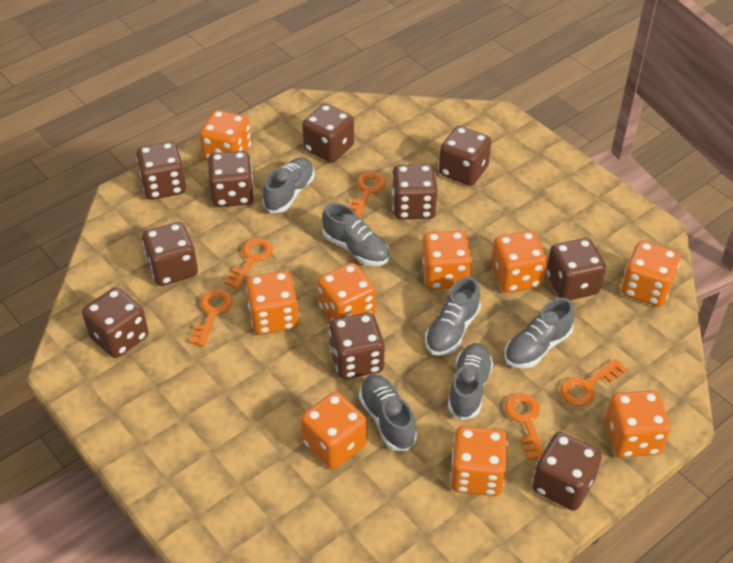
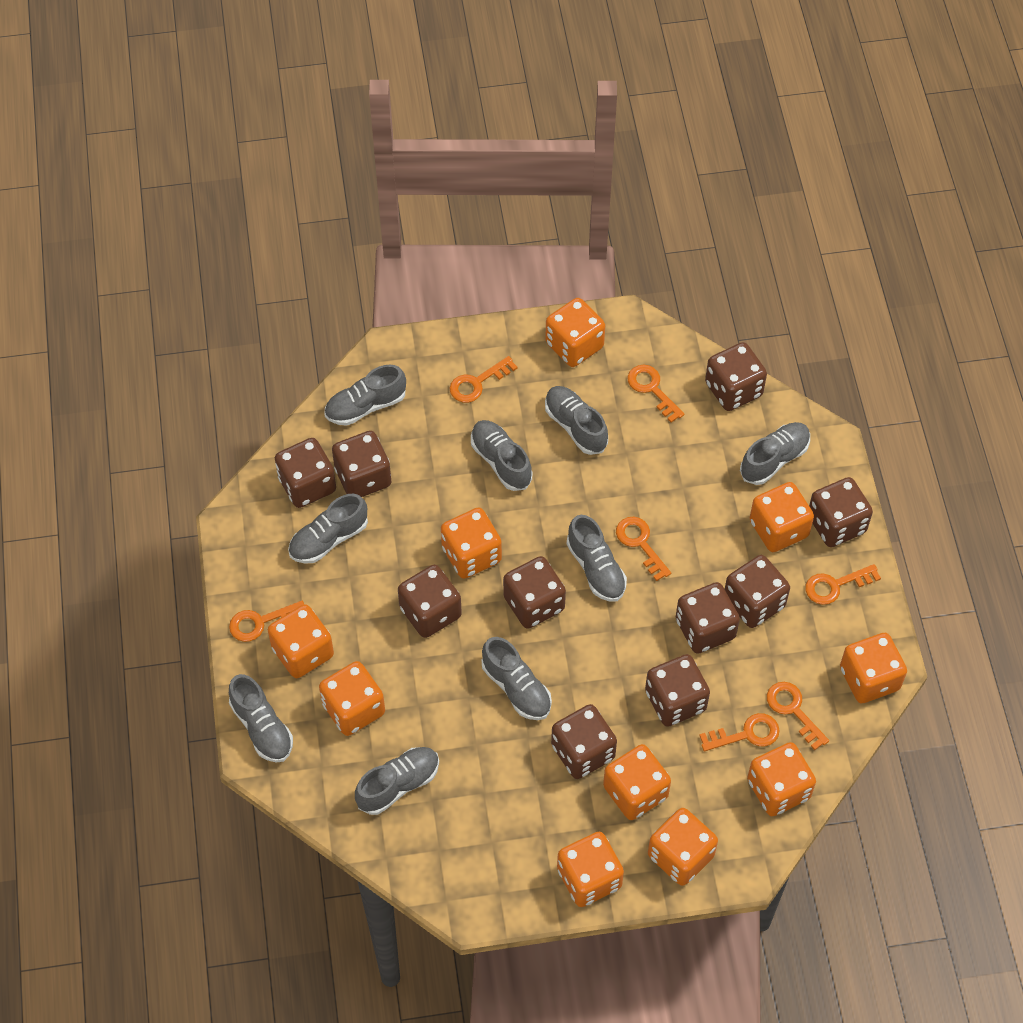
grey shoe: [262,157,315,213] [322,203,389,266] [359,374,417,451] [425,277,481,356] [448,343,493,420] [505,298,575,368] = 6 -> [229,674,293,763] [288,494,368,564] [325,365,406,426] [355,747,439,815] [471,420,532,491] [482,637,552,720] [545,386,608,455] [567,515,627,602] [740,422,810,485] = 9
orange dice: [200,110,251,161] [246,271,299,335] [301,392,367,469] [317,263,376,321] [421,231,472,290] [450,426,508,496] [491,231,547,293] [605,390,670,458] [621,241,680,307] = 9 -> [268,604,334,678] [319,661,385,736] [441,507,502,579] [545,298,605,367] [557,832,624,907] [603,744,671,820] [648,808,718,886] [747,742,816,816] [750,482,814,552] [840,633,907,703] = 10
orange key: [189,289,233,346] [224,238,273,289] [349,172,386,218] [505,393,544,460] [560,359,627,406] = 5 -> [229,601,304,642] [450,356,517,403] [616,517,671,581] [628,365,684,423] [699,713,780,751] [767,682,829,750] [805,564,881,605] = 7

